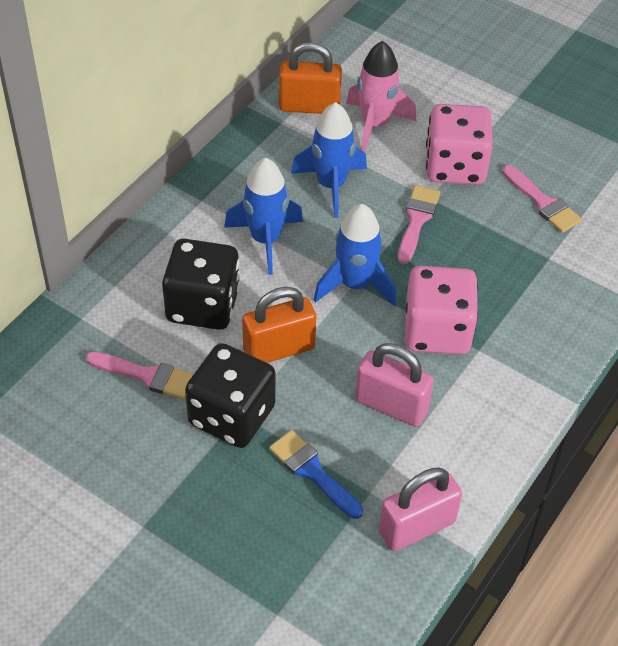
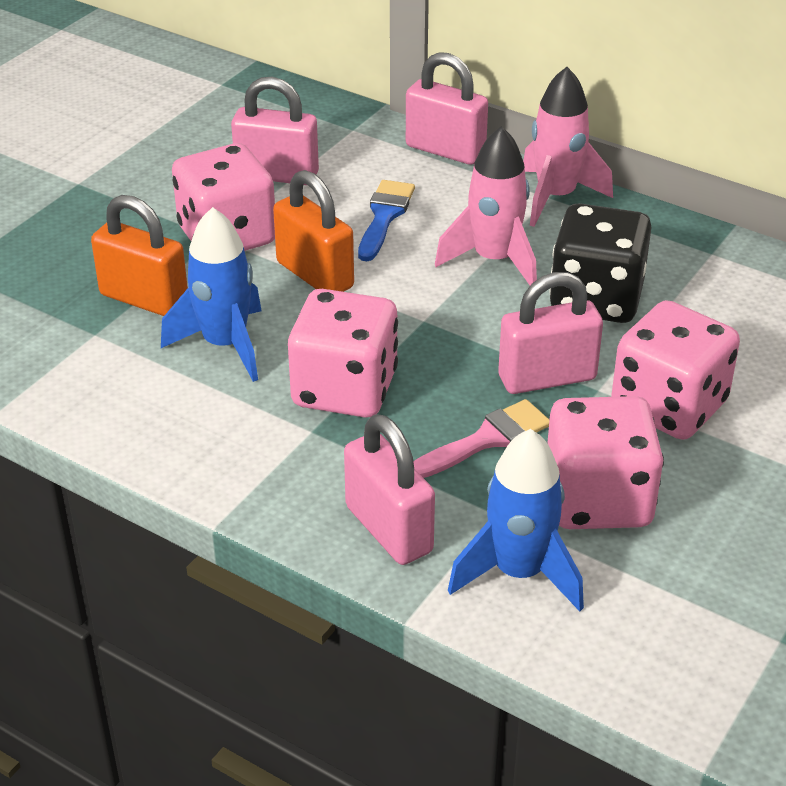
black dice: [162,239,240,330] [185,343,276,448] = 2 -> [549,203,652,323] = 1
blue rocket: [224,158,303,275] [291,102,367,218] [314,204,397,306] = 3 -> [161,207,262,382] [448,429,584,612] = 2
pink brush: [86,352,194,399] [398,185,440,264] [502,165,582,233] = 3 -> [413,399,549,478] = 1
pink dice: [405,266,478,354] [426,104,493,185] = 2 -> [172,143,275,251] [288,289,398,418] [547,396,664,529] [611,300,740,440] = 4
pink padlock: [355,343,434,427] [379,468,462,551] = 2 -> [231,77,319,185] [344,414,435,565] [406,52,488,165] [498,272,603,394] = 4
pink rocket: [346,41,416,153] = 1 -> [435,126,537,285] [523,67,613,227] = 2

